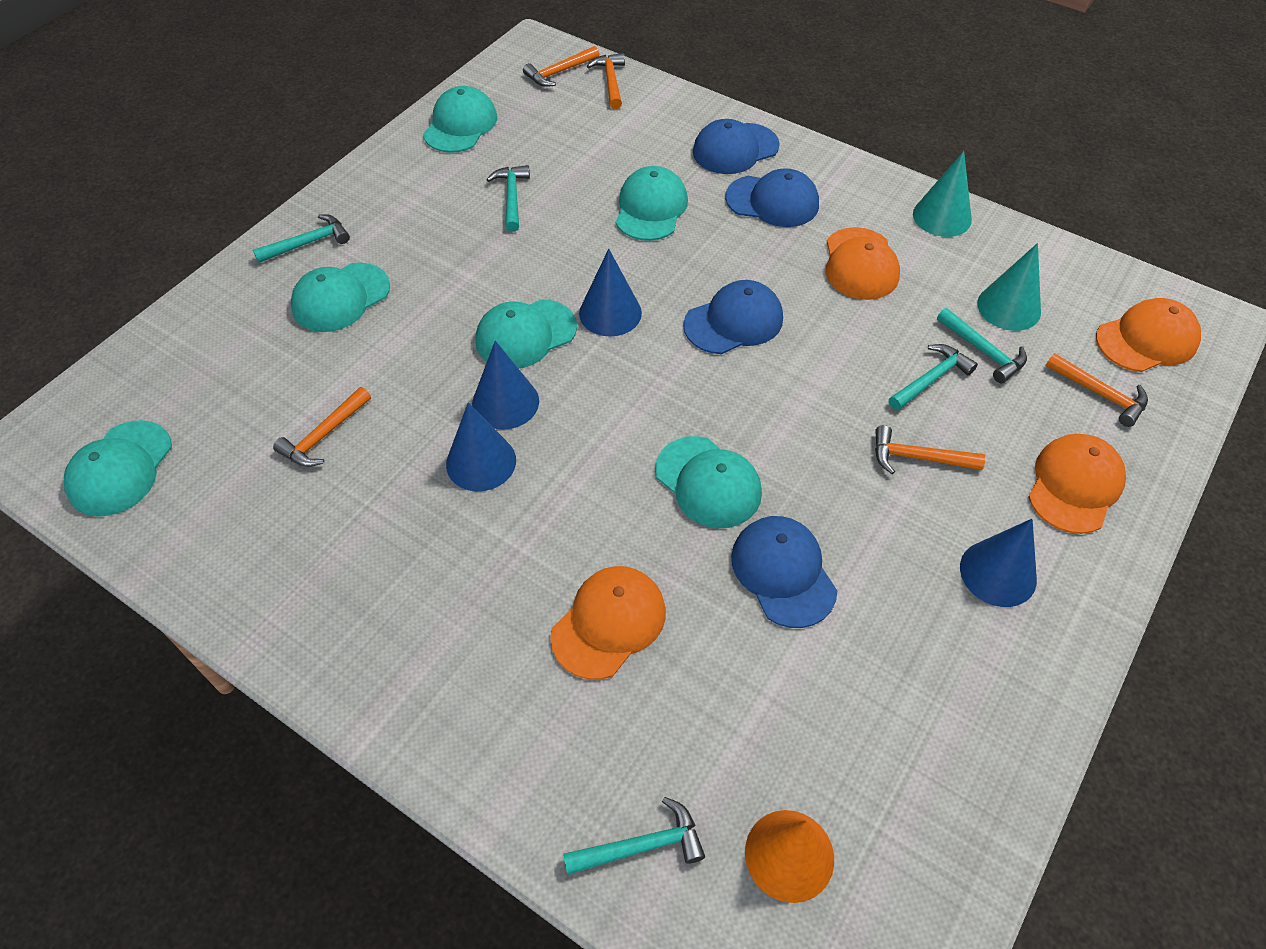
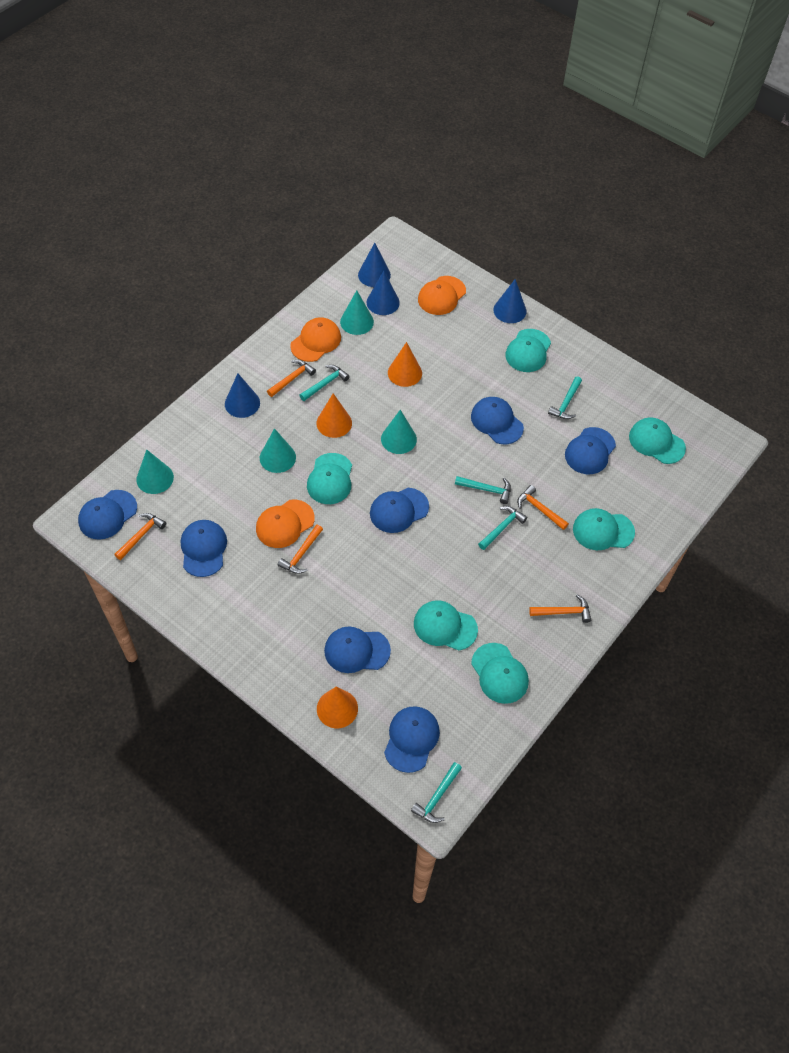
blue cap: [683,280,783,354] [693,119,780,174] [725,168,819,227] [731,516,837,628] = 4 -> [78,490,137,540] [181,520,227,577] [324,626,391,673] [370,488,429,533] [384,706,440,773] [471,397,524,444] [565,427,616,474] = 7
orange cap: [550,566,666,680] [826,227,900,300] [1028,434,1126,534] [1096,298,1201,372] = 4 -> [256,499,315,548] [290,317,341,362] [418,276,466,315] = 3
orange cone: [745,810,834,903] = 1 -> [316,393,352,438] [317,687,358,728] [388,342,422,387] = 3
turquoise cone: [913,151,972,237] [977,243,1041,331] = 2 -> [136,449,174,494] [260,428,296,473] [340,290,374,335] [381,410,417,454] = 4

